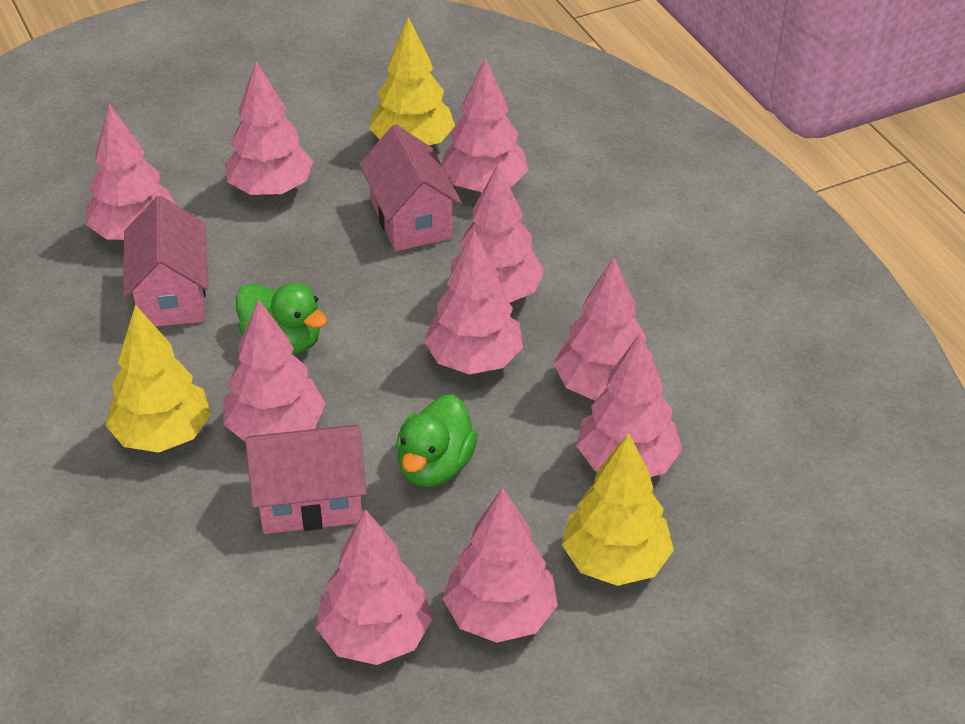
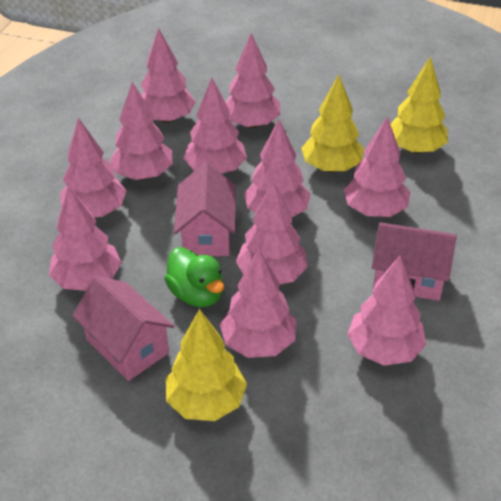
green duck: [236,283,328,355] [396,394,478,487] = 2 -> [164,247,224,307] = 1
pink tree: [86,104,176,240] [223,299,326,442] [225,61,313,196] [316,509,432,665] [424,230,523,374] [441,58,529,192] [443,488,558,643] [451,164,545,303] [554,257,653,401] [576,333,682,477] = 10 -> [49,185,122,291] [60,117,127,217] [109,82,172,180] [141,28,196,123] [183,77,247,173] [220,249,297,358] [226,33,281,128] [236,181,308,285] [244,119,311,218] [344,117,410,217] [347,256,426,366] = 11

